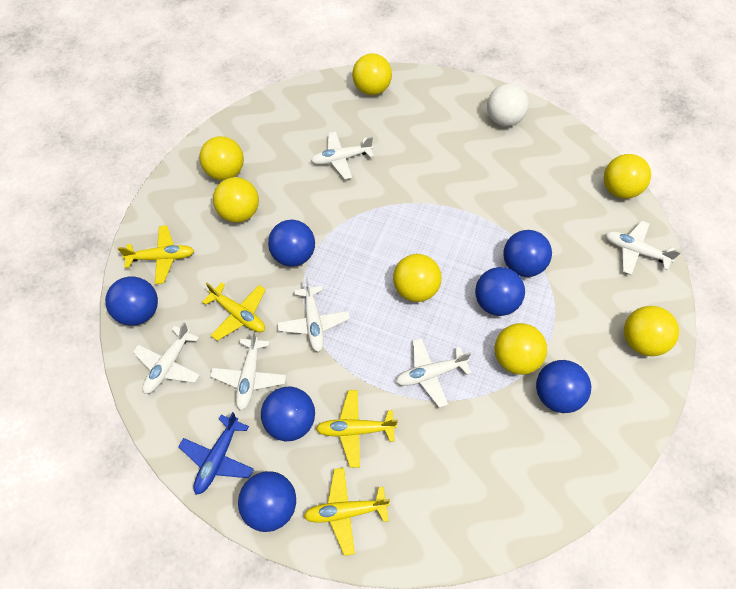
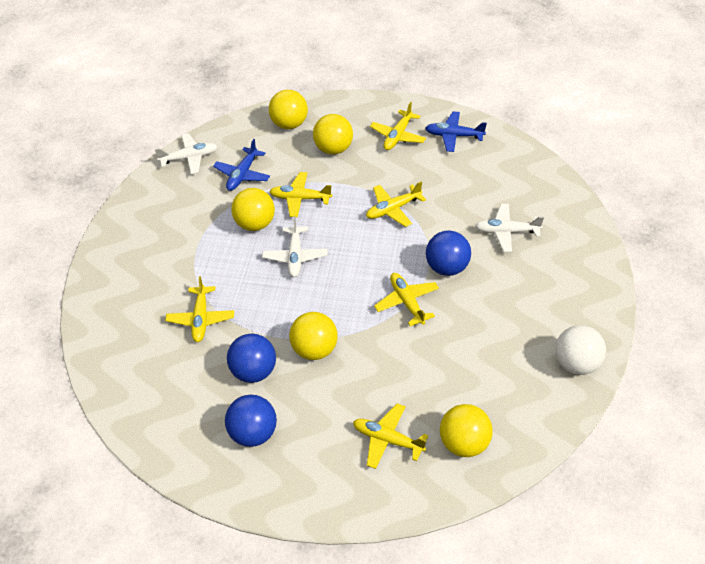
blue ball: [105,276,158,326] [238,471,296,532] [261,387,315,441] [268,220,315,267] [475,267,525,316] [503,230,552,277] [536,360,591,413] = 7 -> [225,395,277,447] [227,334,276,383] [426,230,471,276] = 3
blue plane: [178,412,254,495] = 1 -> [213,139,270,191] [425,111,487,152] = 2
white plane: [133,322,200,394] [210,331,286,410] [277,278,350,352] [311,131,374,180] [396,338,471,408] [605,221,681,275] = 6 -> [155,133,218,174] [262,216,327,277] [475,204,544,252] = 3
yellow ball: [199,136,244,180] [213,177,259,223] [352,53,392,95] [393,254,442,302] [495,323,547,375] [604,154,651,199] [624,306,679,356] = 7 -> [231,188,275,231] [269,90,308,129] [289,312,338,360] [313,114,353,155] [440,404,493,457] = 5
yellow plane: [118,226,194,284] [202,282,266,341] [304,468,390,556] [316,390,398,468] = 4 -> [165,276,234,342] [269,172,332,217] [353,403,428,469] [366,181,426,227] [370,102,426,150] [374,273,439,326] = 6

